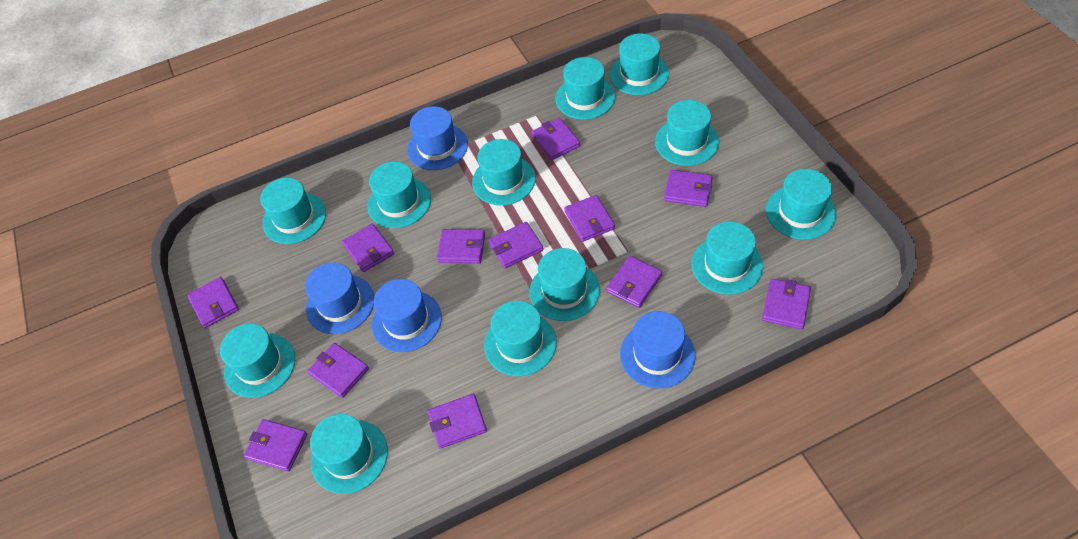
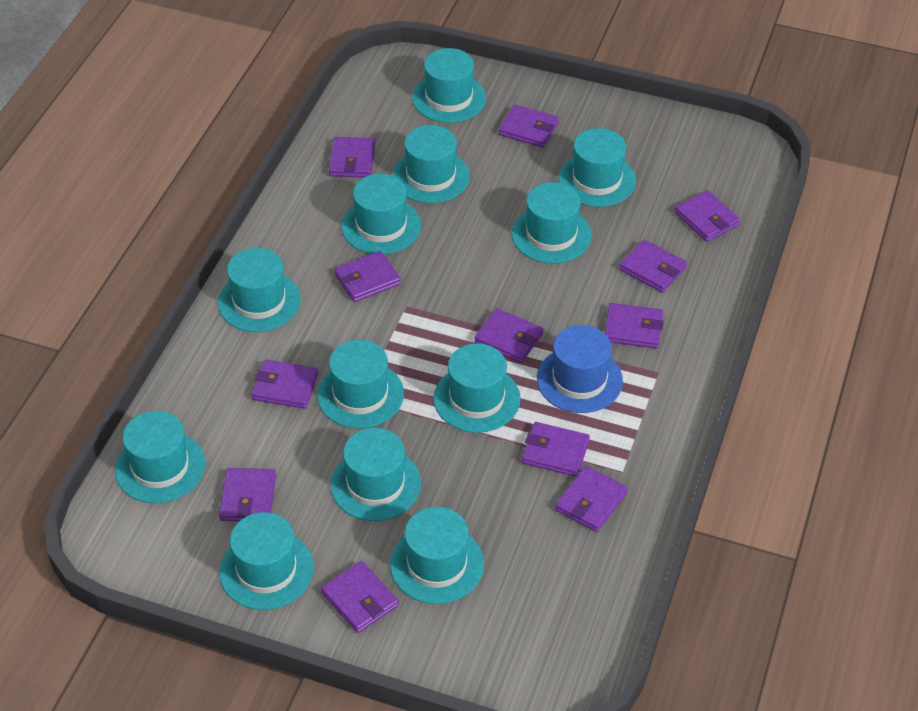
blue hat: [305,262,374,334] [372,279,442,352] [407,106,468,170] [620,311,696,388] = 4 -> [537,325,623,413] = 1

